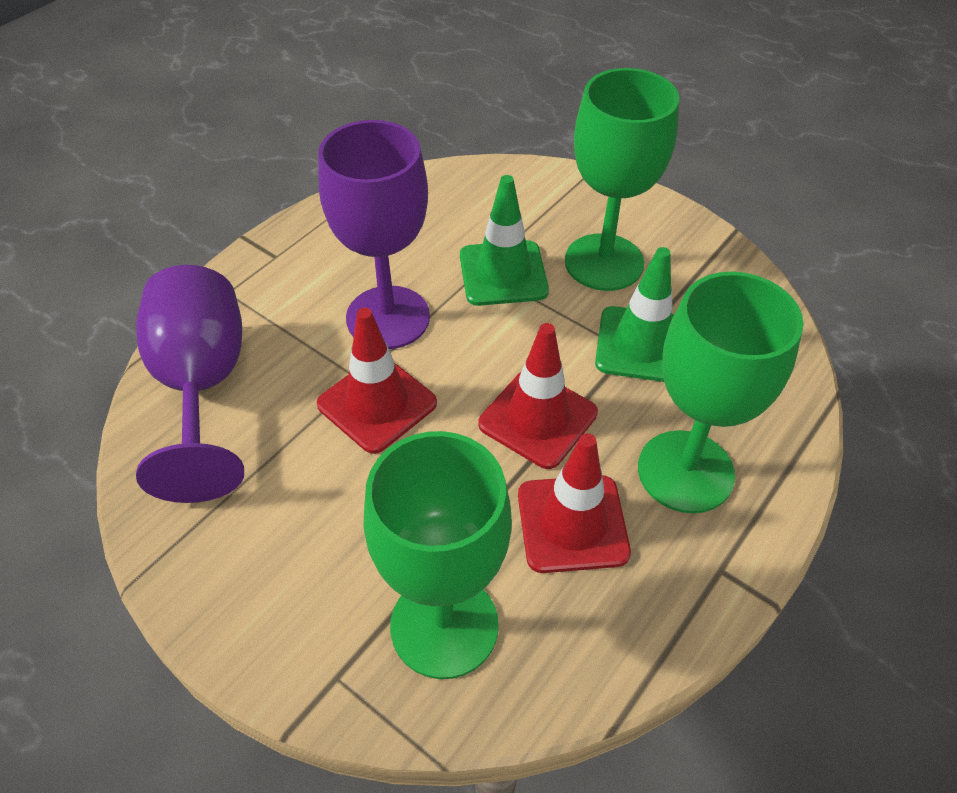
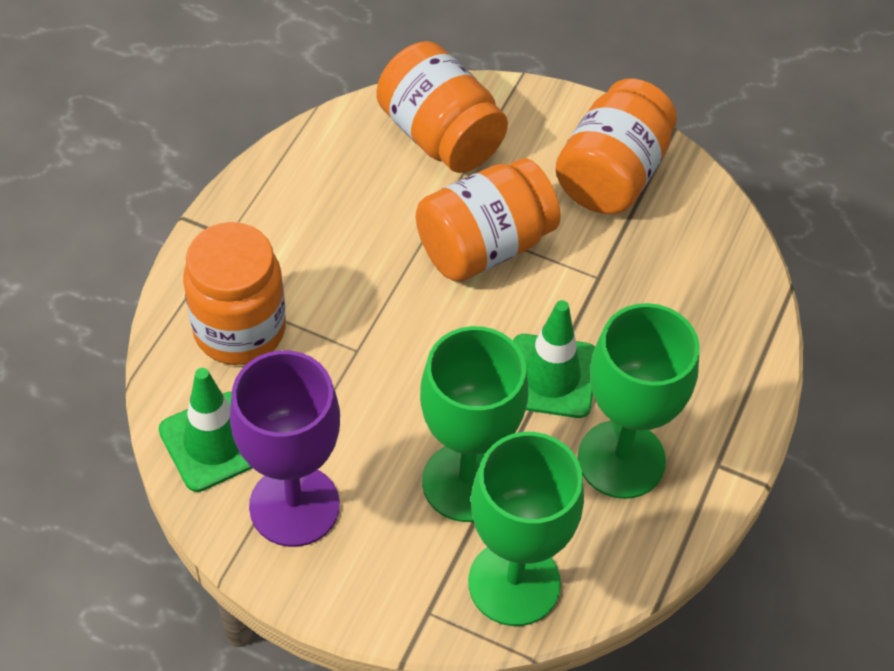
orange jar: none = 0 -> [183,222,286,365] [376,41,508,173] [416,158,561,282] [555,78,677,214] = 4
purple goblet: [136,265,244,503] [318,120,430,349] = 2 -> [230,350,340,547] = 1
red traffic cone: [317,308,437,454] [478,323,598,469] [518,433,631,573] = 3 -> none = 0

